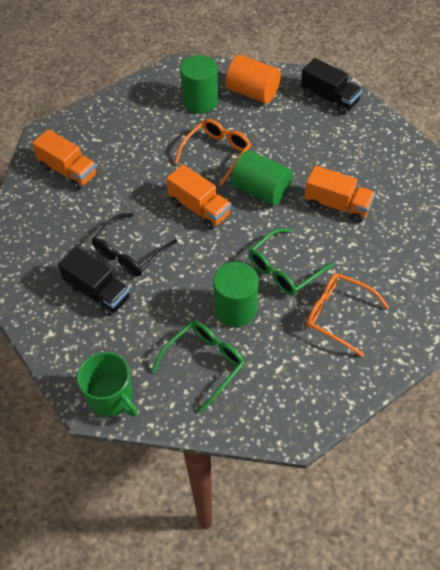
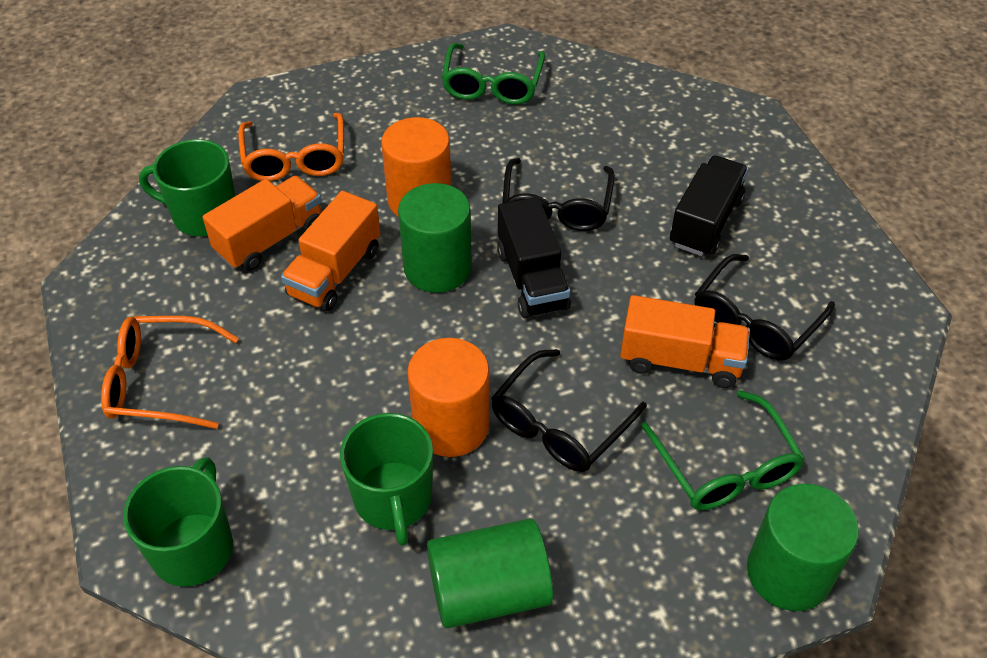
black glasses: [92,213,177,276] = 1 -> [491,349,647,472] [502,158,615,231] [695,254,835,360] = 3
green mug: [77,352,138,417] = 1 -> [123,457,233,587] [139,139,236,236] [340,413,433,546] = 3
orange cylinder: [225,55,281,103] = 1 -> [381,117,452,217] [407,338,490,457] = 2

